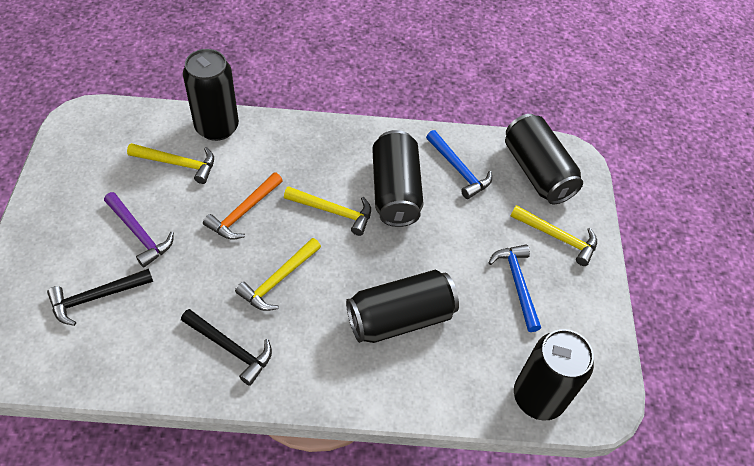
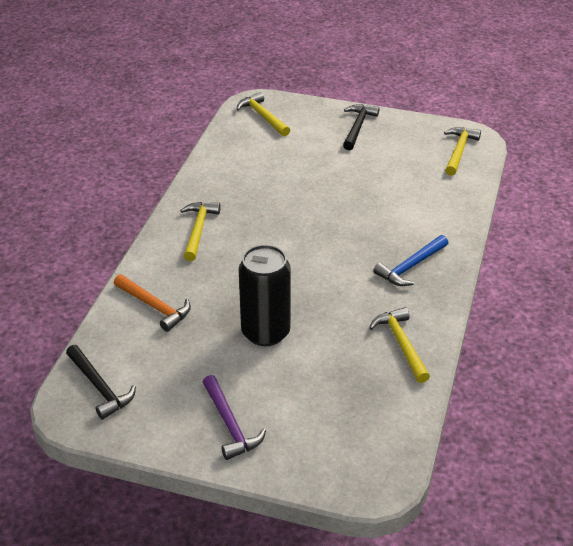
black can: [183,49,239,141] [346,270,459,343] [372,130,424,227] [505,114,583,204] [514,329,594,420] = 5 -> [239,245,291,346] = 1
blue hammer: [426,130,492,199] [488,244,541,332] = 2 -> [373,235,448,286] = 1

